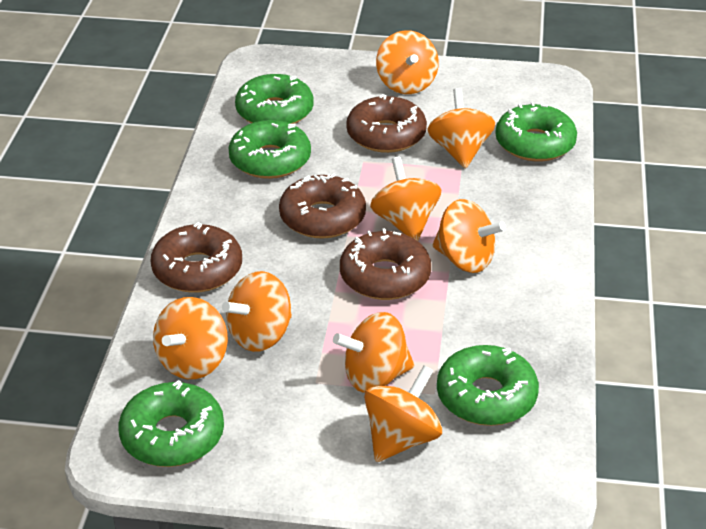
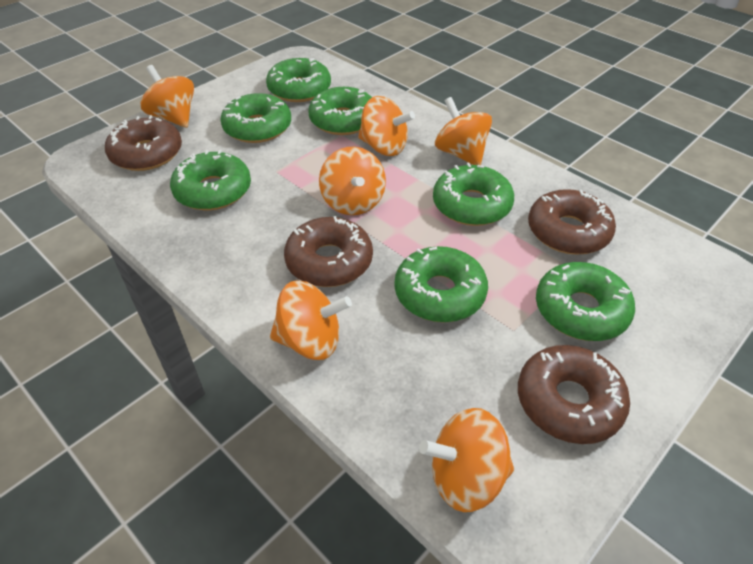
green donut: [118,380,224,467] [229,120,311,179] [235,74,313,124] [437,345,539,426] [495,102,577,162] = 5 -> [170,150,251,210] [220,93,291,143] [266,58,331,102] [308,87,372,135] [395,246,488,322] [433,163,514,226] [536,262,635,341] = 7
orange spinning top: [153,297,228,379] [222,271,292,352] [333,312,414,393] [364,365,442,462] [370,157,441,241] [376,30,439,94] [428,88,495,169] [432,199,506,273] = 8 -> [140,65,194,128] [270,281,352,360] [319,147,386,215] [358,96,415,156] [419,408,514,512] [435,97,492,165] = 6

